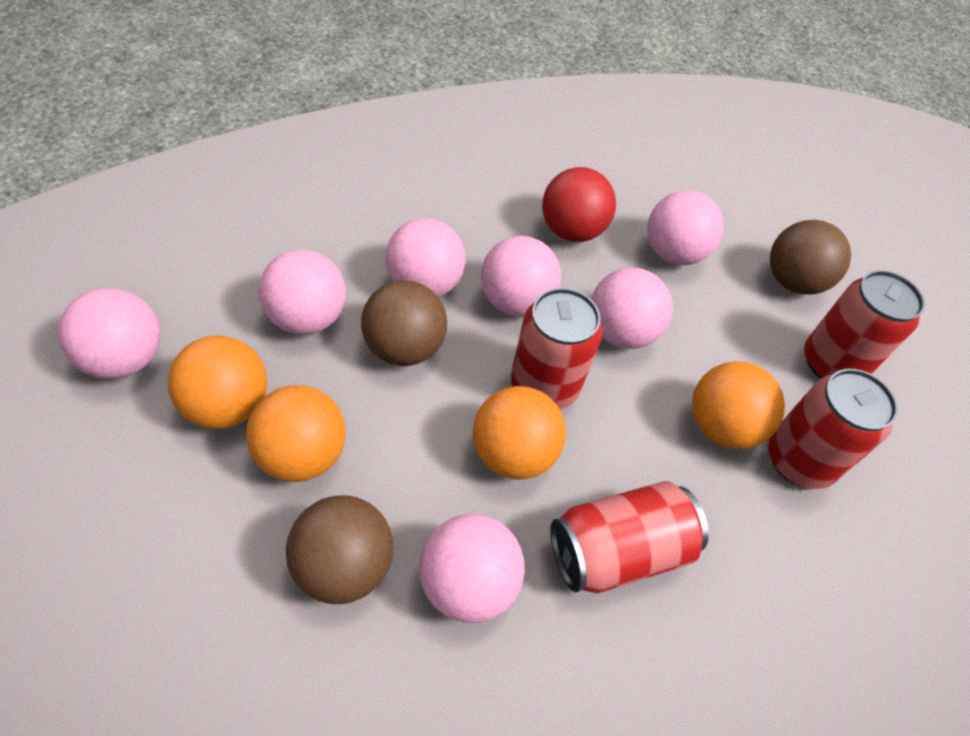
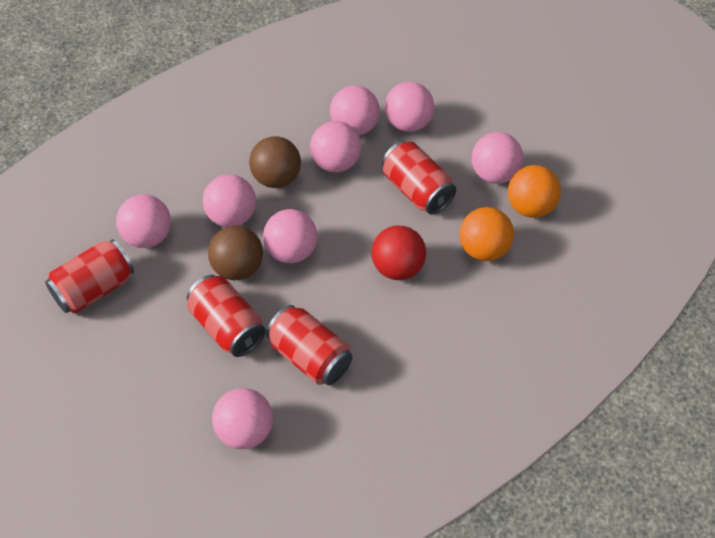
brown ball: [286,495,393,604] [361,280,447,366] [770,220,851,295] = 3 -> [208,226,263,280] [249,136,301,188] = 2
orange ball: [167,336,267,429] [246,385,346,482] [473,386,566,479] [692,361,785,449] = 4 -> [459,207,514,261] [508,165,561,218] = 2
pink ball: [58,288,161,379] [258,250,346,335] [385,218,465,297] [420,514,525,623] [481,236,561,316] [591,268,672,349] [647,191,724,265] = 7 -> [116,194,171,248] [203,174,256,227] [212,388,273,449] [263,209,318,263] [310,121,361,172] [330,86,380,135] [385,82,434,132] [472,132,523,184] = 8

